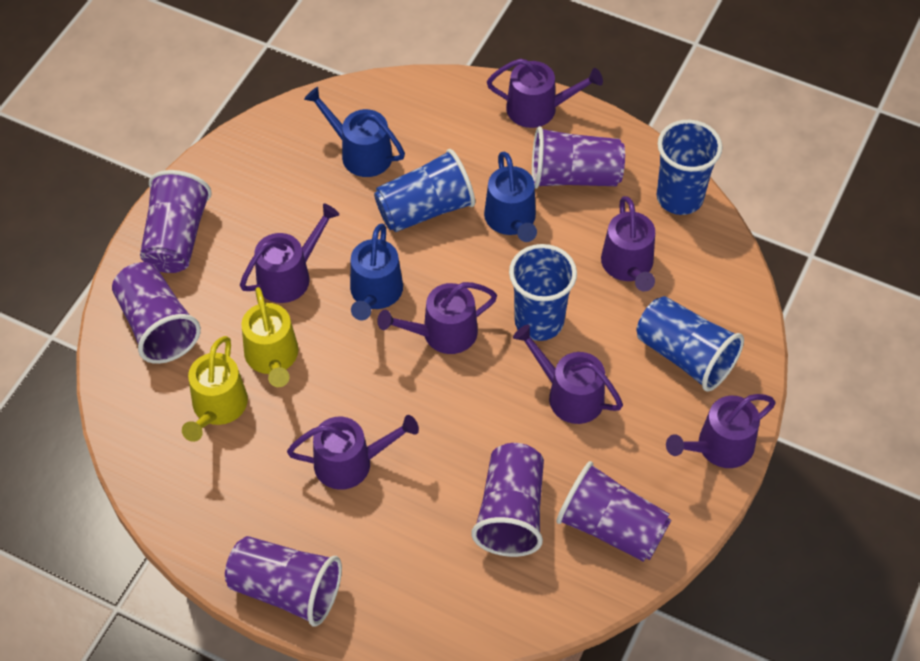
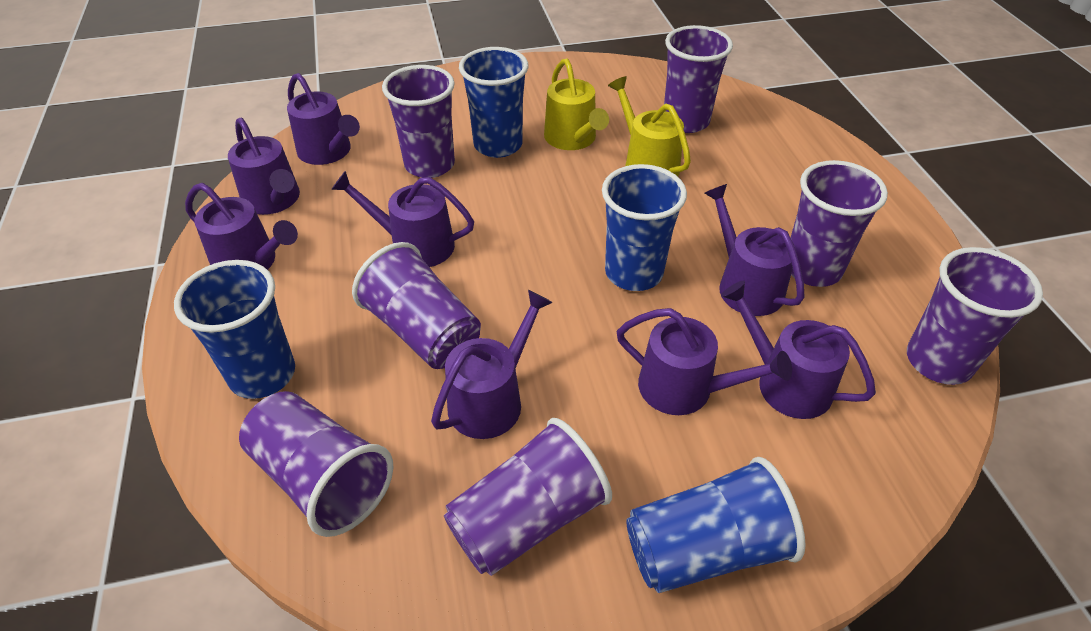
blue watering can: [304,87,405,177] [350,224,403,320] [484,152,537,242] = 3 -> none = 0
purple cup: [112,262,201,364] [140,170,212,273] [225,536,342,626] [471,443,544,557] [532,126,625,189] [556,461,671,562] = 6 -> [239,391,393,537] [352,242,481,369] [382,65,455,178] [444,418,612,576] [664,25,733,133] [790,160,888,287] [907,247,1043,385] = 7
purple watering can: [240,204,340,303] [287,415,419,490] [377,282,497,354] [487,59,603,128] [513,324,623,424] [601,196,655,291] [666,394,776,468] = 7 -> [185,183,298,270] [228,118,300,215] [287,73,360,165] [331,171,474,267] [431,290,553,439] [617,308,792,415] [705,184,805,316] [721,281,876,419] = 8

